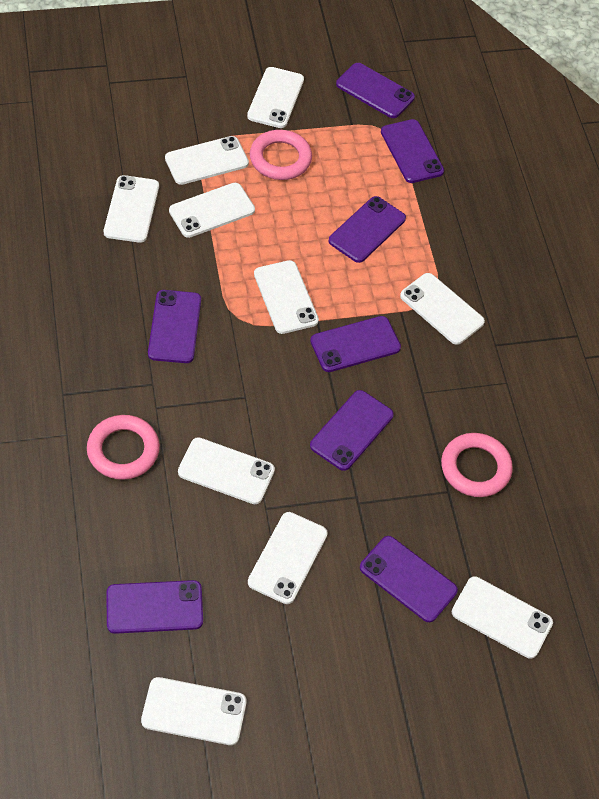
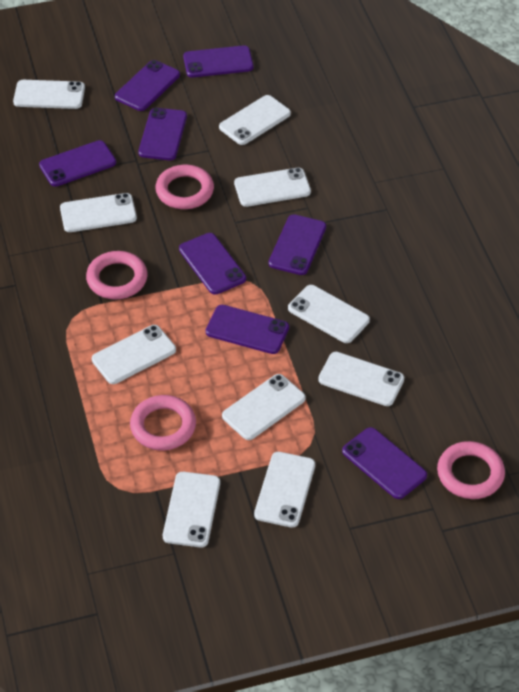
pink ring: [87,415,160,480] [250,130,312,180] [441,433,513,497] = 3 -> [86,251,148,299] [130,395,196,451] [155,165,214,209] [437,441,505,499] = 4

